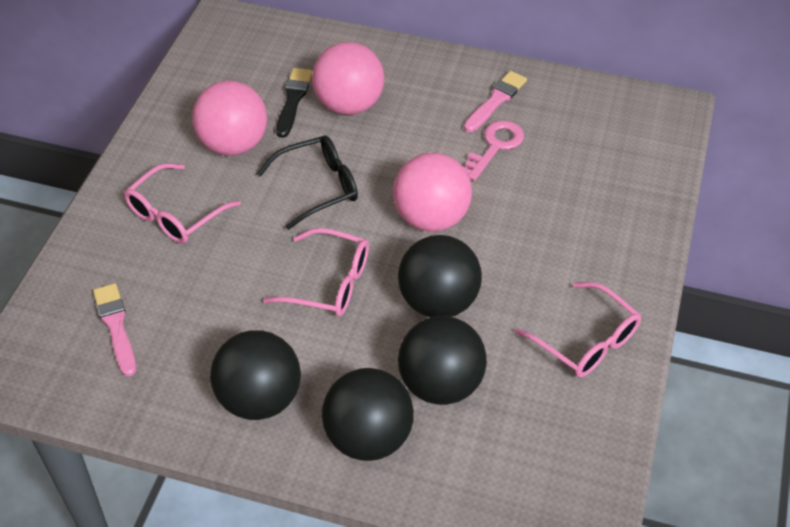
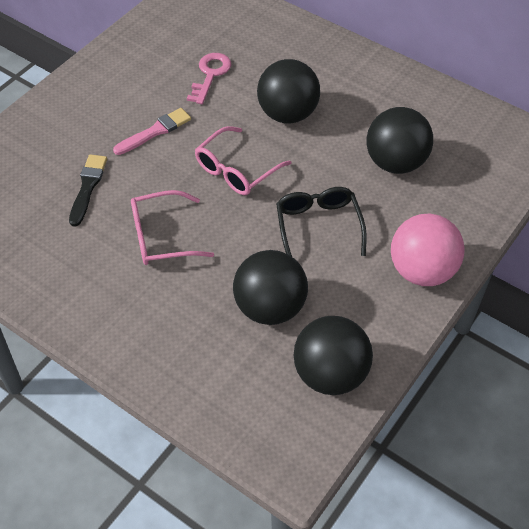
pink ball: [192,81,267,156] [312,42,384,115] [393,153,472,232] = 3 -> [391,214,465,286] = 1
pink brush: [93,283,136,377] [464,71,527,132] = 2 -> [113,108,191,155] = 1
pink glasses: [124,163,241,244] [263,228,369,317] [515,282,641,378] = 3 -> [131,190,214,265] [195,126,291,195] = 2

